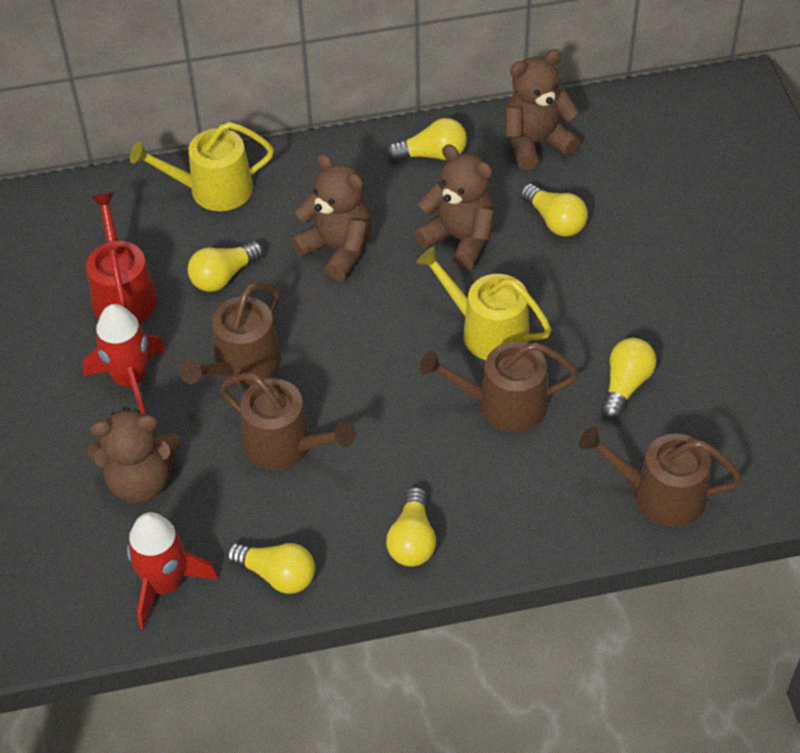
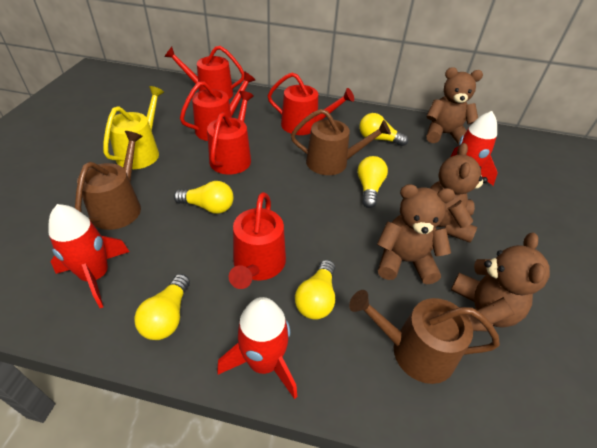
brown watering can: [179,282,281,385] [220,373,356,470] [420,342,578,432] [579,427,743,527] = 4 -> [75,131,143,230] [291,109,391,175] [349,290,500,384] = 3
red rocket: [82,304,166,415] [127,512,218,629] = 2 -> [48,204,130,308] [217,297,297,399] [451,111,498,186] = 3
red watering can: [86,193,157,323] = 1 -> [164,46,244,99] [180,71,255,141] [207,91,254,175] [229,192,286,289] [267,72,354,135] = 5
yellow light bulb: [188,241,263,292] [226,543,315,594] [386,487,436,567] [387,118,467,161] [520,184,588,237] [601,338,656,420] = 6 -> [134,274,190,340] [174,181,233,214] [295,260,335,320] [357,156,388,208] [359,113,408,146] = 5
yellow watering can: [130,122,274,211] [416,246,552,360] = 2 -> [103,86,164,169] = 1

